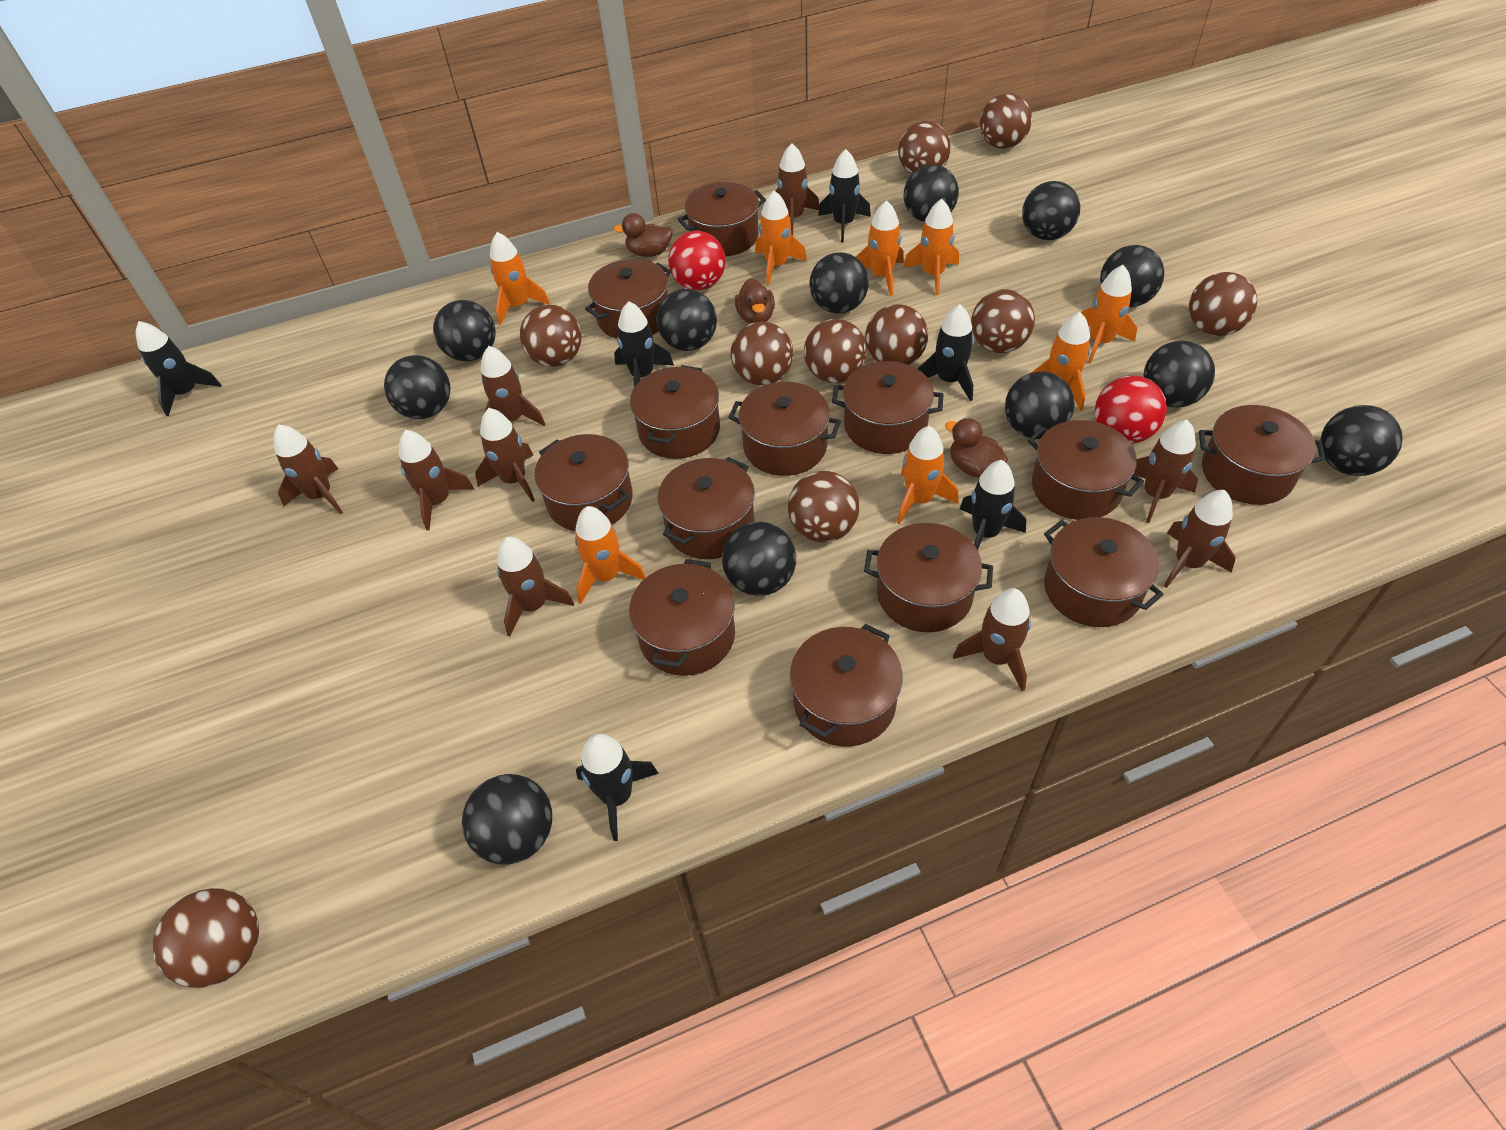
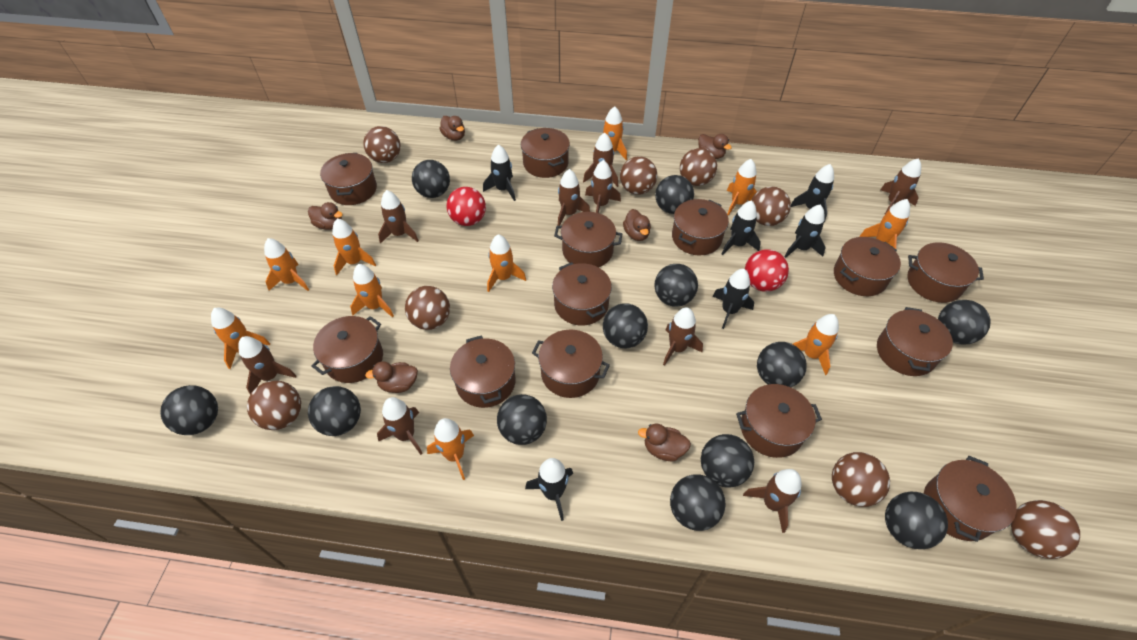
brown ball: [153,888,259,988] [520,305,582,367] [731,321,793,386] [788,471,860,543] [804,319,867,383] [865,304,928,365] [898,121,951,174] [971,289,1035,353] [980,93,1032,149] [1189,272,1257,336] = 10 -> [247,381,301,430] [363,126,400,163] [405,286,450,330] [620,156,657,195] [680,148,717,186] [751,187,791,226] [832,452,890,507] [1011,500,1080,559] = 8
brown duck: [614,213,673,257] [735,278,775,324] [945,418,1008,478] = 3 -> [308,202,343,230] [365,361,418,393] [439,116,465,141] [623,209,651,241] [638,424,691,461] [698,134,732,159] = 6
orange rocket: [490,232,550,325] [575,506,646,604] [755,190,807,285] [856,200,904,296] [897,426,959,525] [903,199,959,295] [1031,312,1090,411] [1081,265,1137,363] = 8 -> [211,308,270,369] [264,238,309,291] [332,219,376,275] [350,264,394,318] [427,418,474,480] [487,234,526,292] [593,106,627,160] [727,159,757,216] [793,314,839,375] [859,199,910,249] = 10

